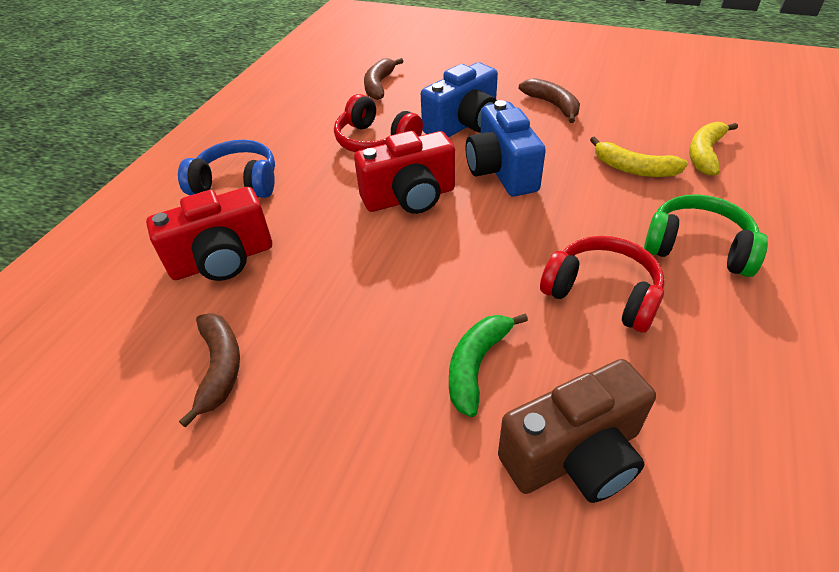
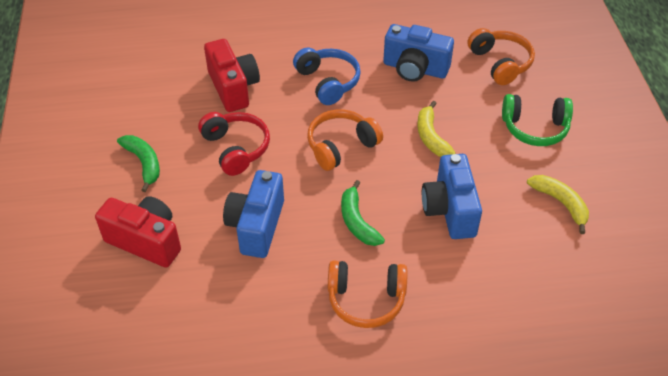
blue camera: [421,63,498,138] [466,100,546,197] = 2 -> [223,170,284,258] [383,24,454,82] [422,154,482,239] = 3
brown banana: [179,313,240,428] [364,58,403,100] [519,78,580,123] = 3 -> none = 0
brown camera: [498,359,656,503] = 1 -> none = 0
green banana: [449,314,528,417] = 1 -> [117,135,160,192] [341,180,385,246] = 2
orange headphones: none = 0 -> [307,109,383,171] [328,261,407,328] [467,28,535,85] = 3
red headphones: [334,94,423,153] [540,236,665,333] = 2 -> [198,112,270,176] = 1

